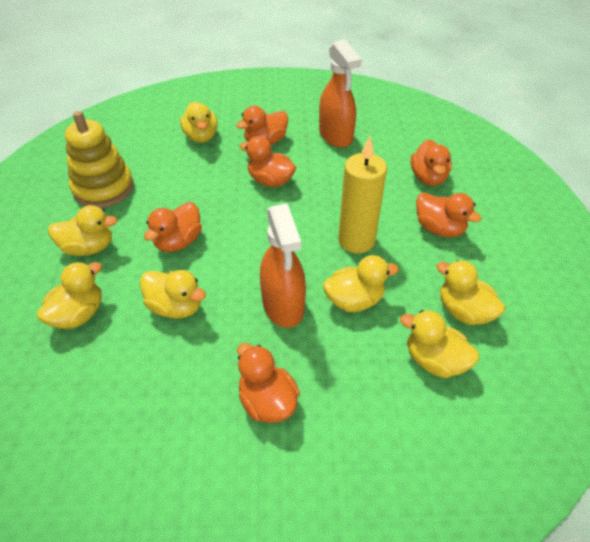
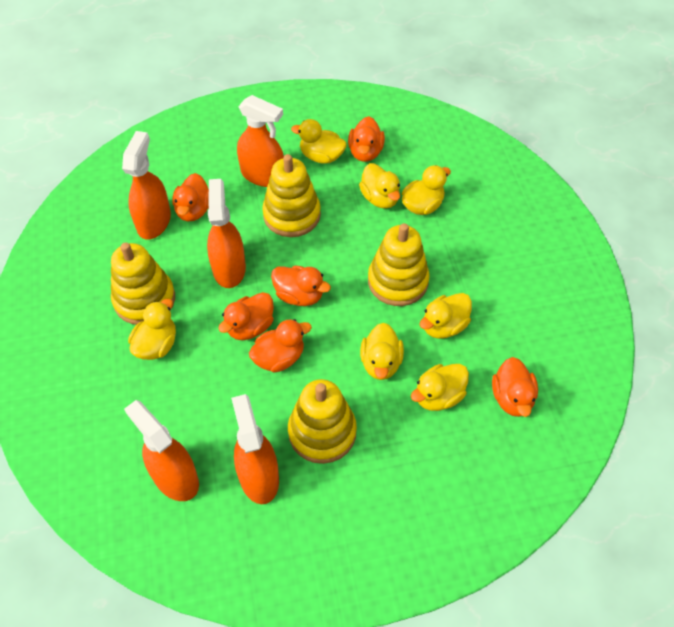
orange spray bottle: [260,203,306,328] [319,39,362,148] = 2 -> [122,131,171,239] [124,400,199,501] [207,179,246,288] [231,394,279,504] [237,95,284,187] = 5
yellow candle: [338,136,387,253] = 1 -> none = 0
yellow stacking toy: [65,111,134,208] = 1 -> [111,242,175,325] [262,154,321,237] [288,379,357,464] [368,223,430,306] = 4

